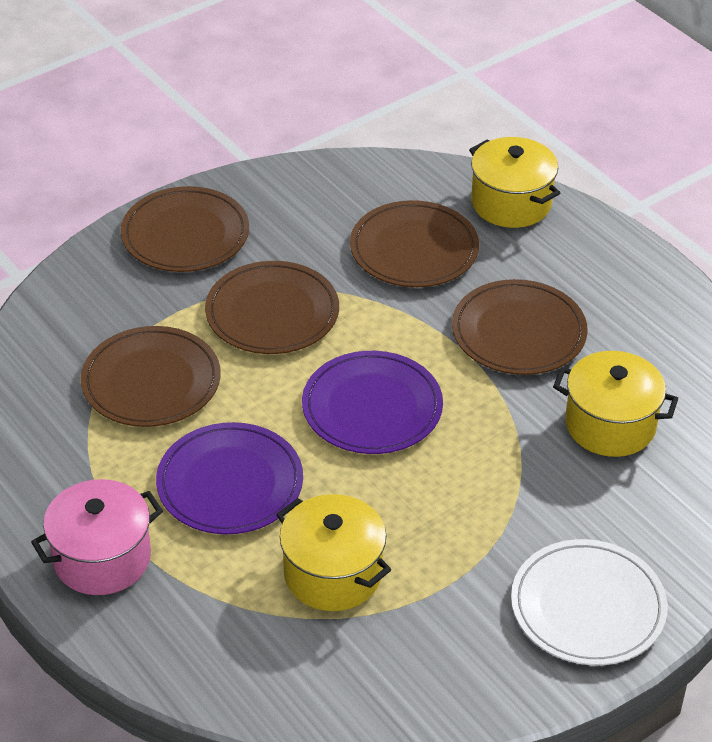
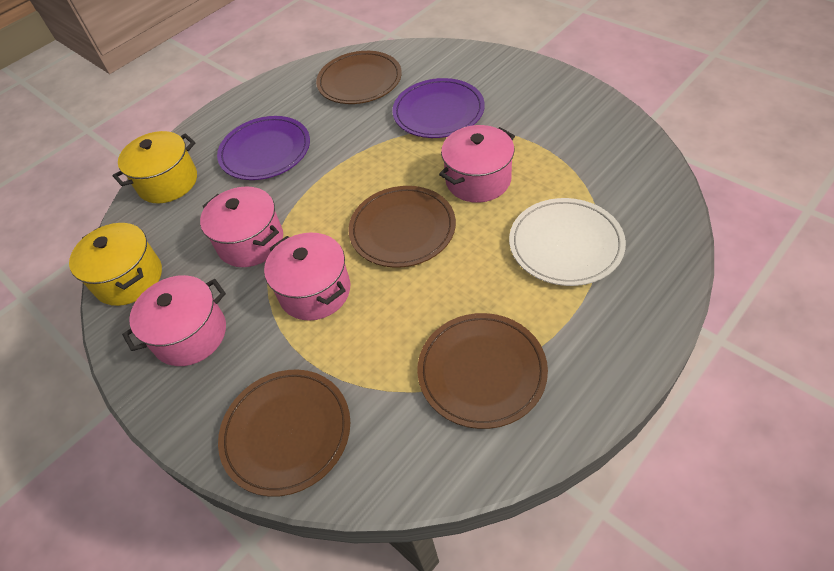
brown plate: [81,326,221,427] [121,186,249,272] [205,261,339,354] [350,200,479,287] [452,279,588,375] = 5 -> [218,369,350,497] [316,51,402,104] [348,186,456,268] [417,313,548,429] = 4
pink pot: [31,479,163,595] = 1 -> [122,275,226,366] [200,186,283,267] [264,233,350,321] [439,125,515,203] = 4
yellow pot: [276,494,391,611] [469,137,560,228] [553,351,678,457] = 3 -> [69,223,162,306] [113,131,197,204] = 2

